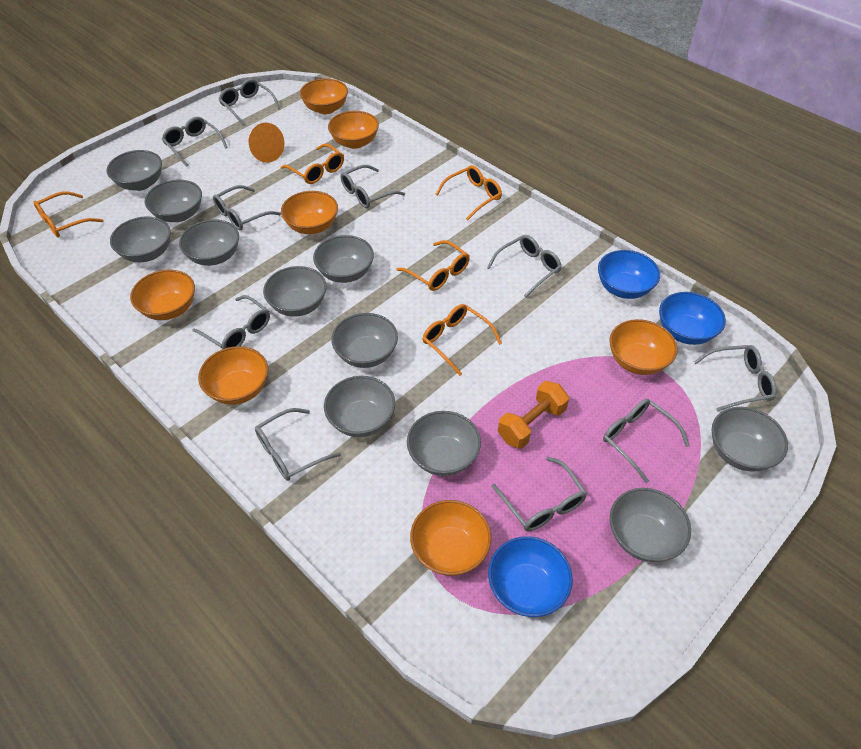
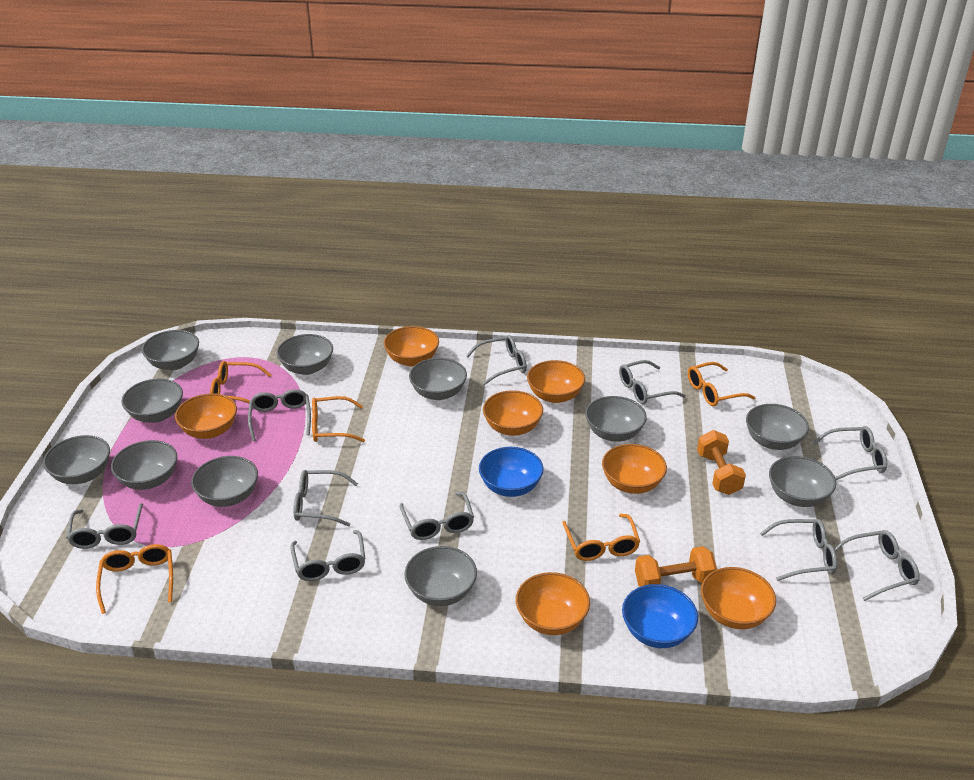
blue bowl: [488,536,573,617] [598,250,660,299] [659,292,726,345] = 3 -> [479,447,544,497] [622,584,698,648] = 2
orange cone: [248,122,284,163] = 1 -> none = 0
orange dumbbell: [498,381,569,449] = 1 -> [635,546,717,587] [697,430,746,495] = 2

